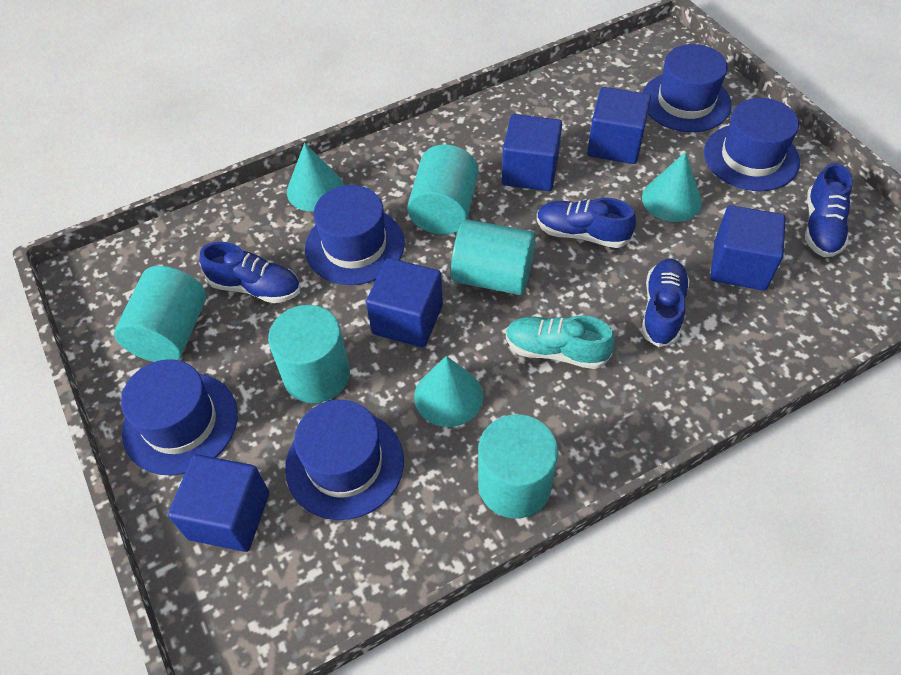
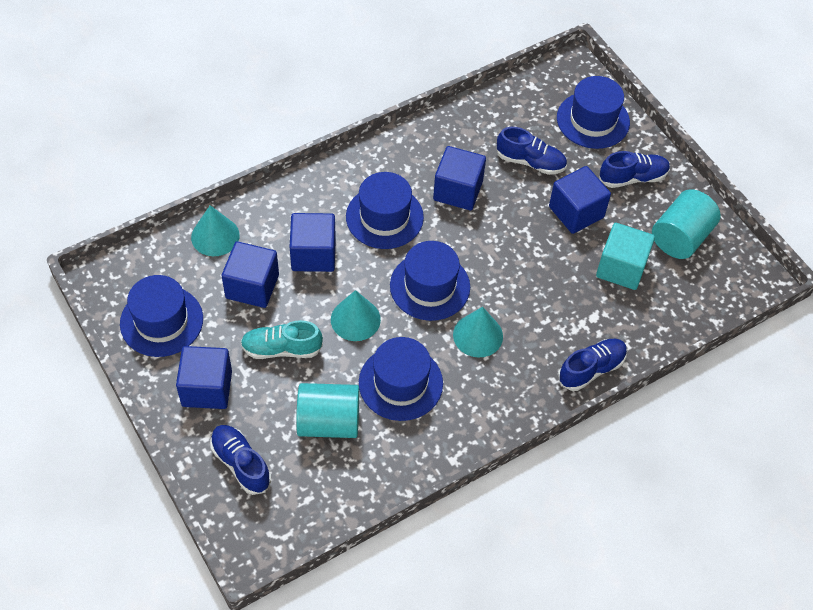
turquoise cube: none = 0 -> [596,223,655,290] = 1
turquoise cylinder: [114,266,206,362] [268,305,350,403] [407,144,478,235] [451,219,535,295] [478,414,558,518] = 5 -> [296,383,359,438] [652,189,721,259] = 2

